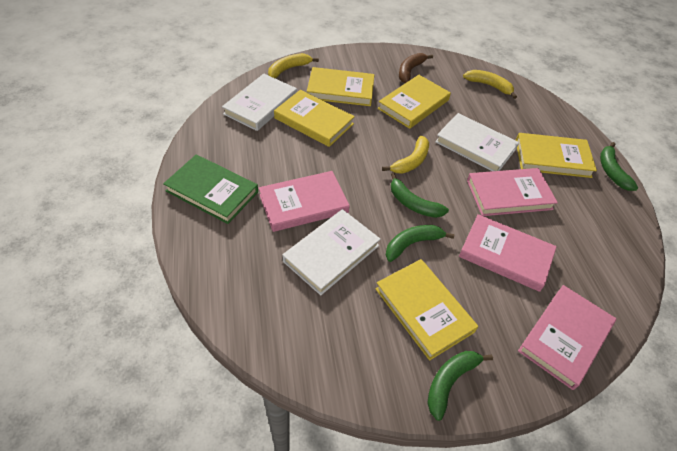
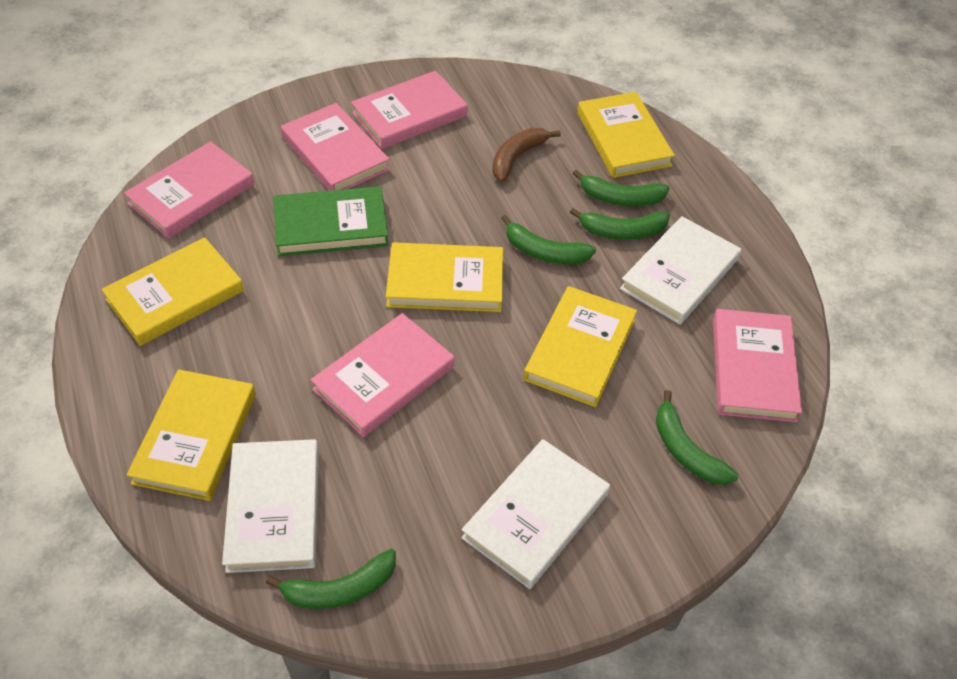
green banana: [386,225,455,262] [391,173,449,218] [427,351,493,421] [600,142,638,191] = 4 -> [266,549,396,609] [501,215,596,264] [570,208,670,240] [573,170,669,206] [656,390,738,485] = 5
pink book: [259,171,350,232] [459,214,557,292] [467,168,558,216] [518,285,616,390] = 4 -> [124,141,254,239] [281,103,390,191] [311,313,454,437] [351,71,467,149] [713,309,802,422] = 5
yellow banana: [268,53,319,78] [382,136,429,174] [463,70,517,99] = 3 -> none = 0

